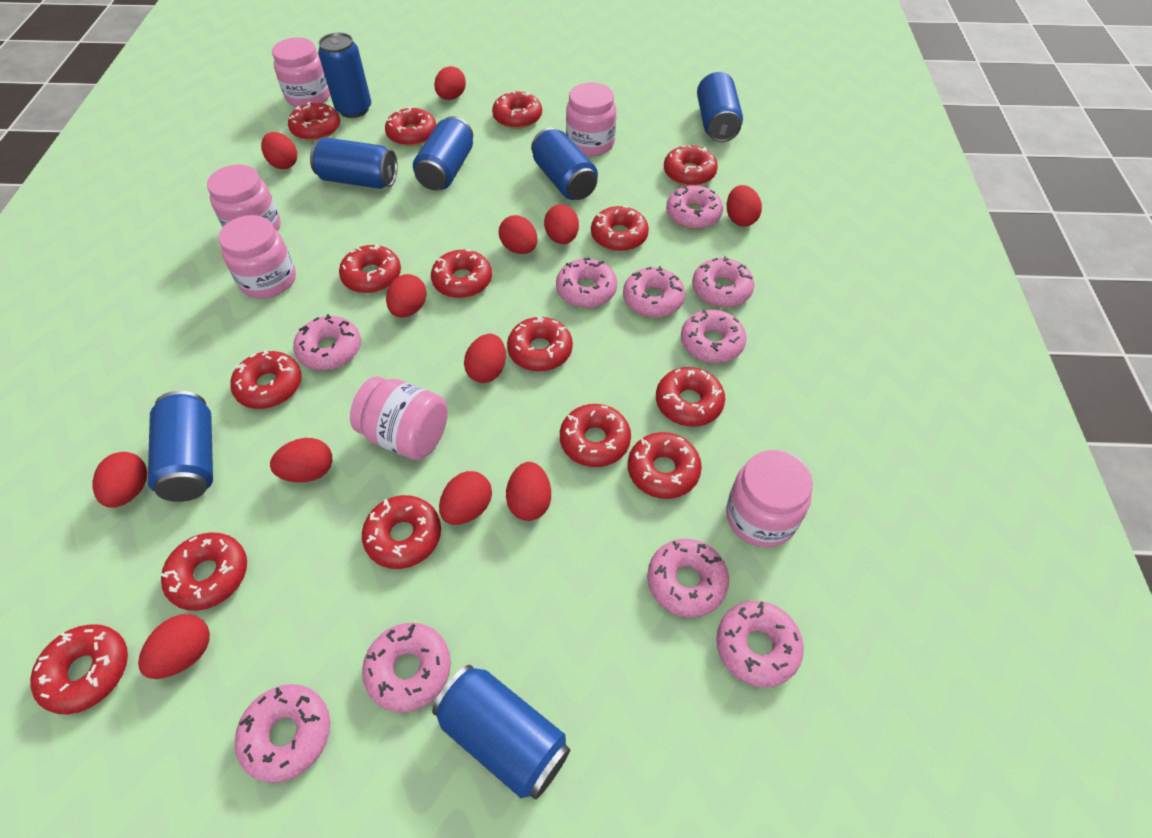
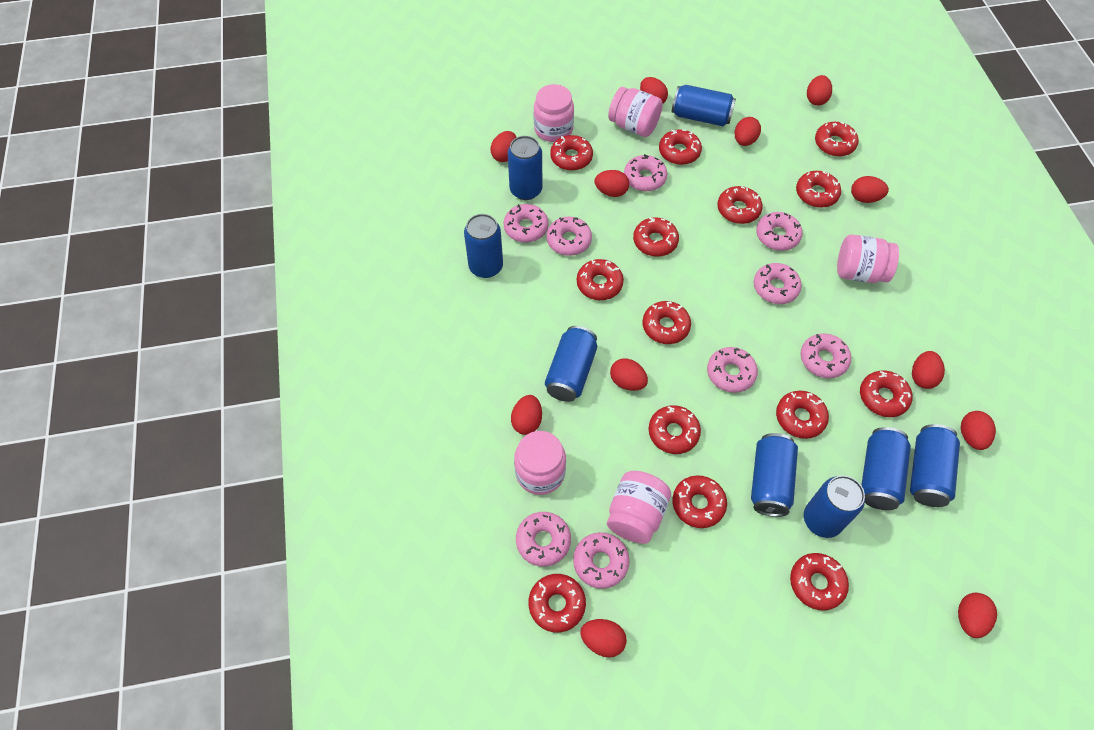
blue can: [148,391,213,502] [310,137,398,189] [318,33,371,118] [413,116,473,190] [432,665,570,800] [531,128,598,200] [697,72,743,142] = 7 -> [464,214,503,278] [508,136,542,200] [545,326,597,402] [672,85,736,126] [751,433,798,517] [804,475,865,538] [861,427,911,510] [910,424,960,507] = 8
pink donut: [235,684,330,783] [293,314,361,370] [362,623,451,712] [556,257,617,308] [623,266,685,318] [647,539,729,618] [666,185,723,229] [681,309,747,363] [692,256,754,307] [716,601,804,687] = 10 -> [504,204,549,242] [516,512,571,567] [546,217,592,256] [573,532,630,589] [624,154,668,191] [707,347,758,393] [754,263,802,304] [756,212,803,251] [801,333,851,378] = 9
pink jar: [207,165,281,231] [218,215,296,299] [272,37,330,107] [350,376,448,460] [566,82,616,156] [726,450,813,548] = 6 -> [514,431,566,495] [534,84,574,142] [607,471,671,544] [608,87,663,137] [837,235,899,283] = 5
red donut: [30,624,128,714] [161,532,247,611] [230,350,301,409] [288,102,340,141] [339,244,401,293] [362,495,441,569] [385,106,436,146] [431,249,492,298] [492,91,542,129] [507,316,573,371] [560,404,631,467] [591,206,649,251] [628,432,702,499] [656,367,725,427] [664,145,718,186] = 15 -> [528,574,586,632] [550,135,593,171] [577,259,624,300] [633,217,679,257] [643,301,691,344] [648,405,701,454] [659,130,702,165] [672,475,727,528] [717,186,763,224] [776,391,829,439] [790,553,849,611] [796,171,841,208] [815,122,859,156] [860,371,912,417] = 14

